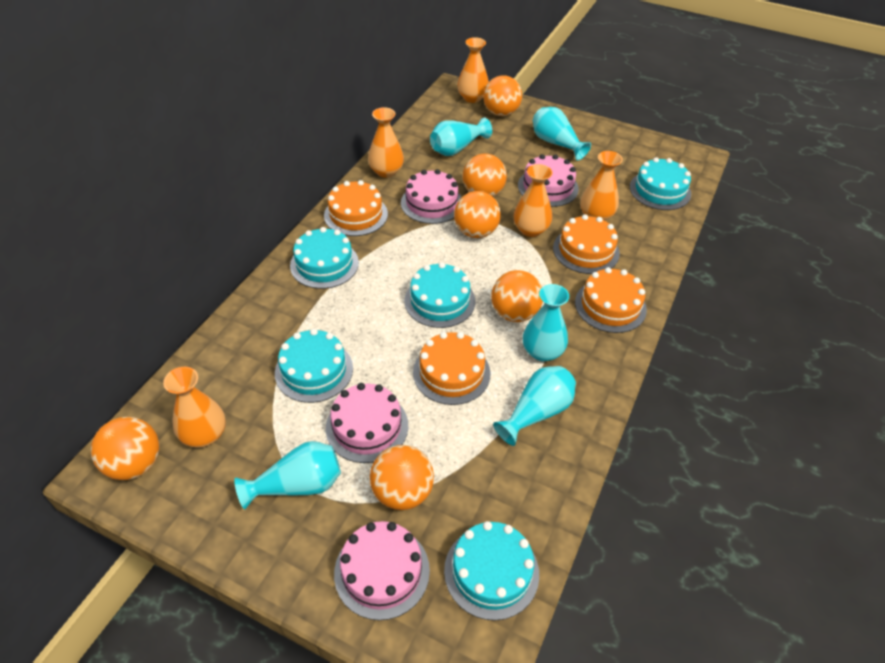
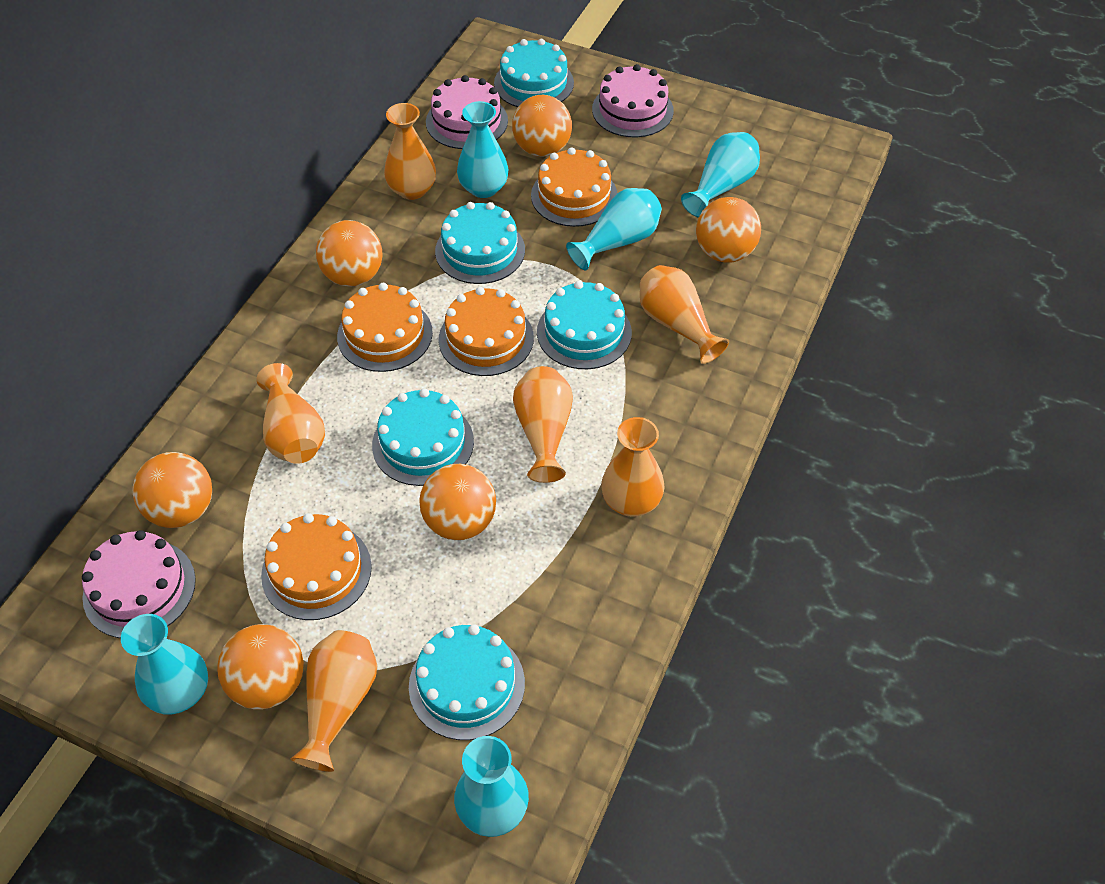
orange vase: [163,367,226,448] [368,107,404,178] [458,37,489,103] [514,164,552,237] [580,151,623,220] = 5 -> [257,363,325,464] [290,630,377,772] [384,103,436,200] [513,366,573,483] [601,417,665,517] [640,265,729,364] = 6
pink cake: [326,383,408,463] [334,521,430,620] [401,169,462,224] [518,154,579,207] = 4 -> [82,530,196,638] [426,75,508,149] [592,64,674,137] = 3

